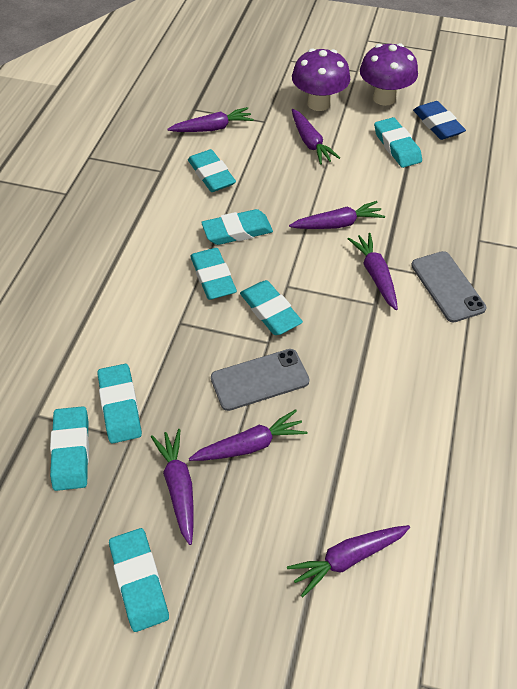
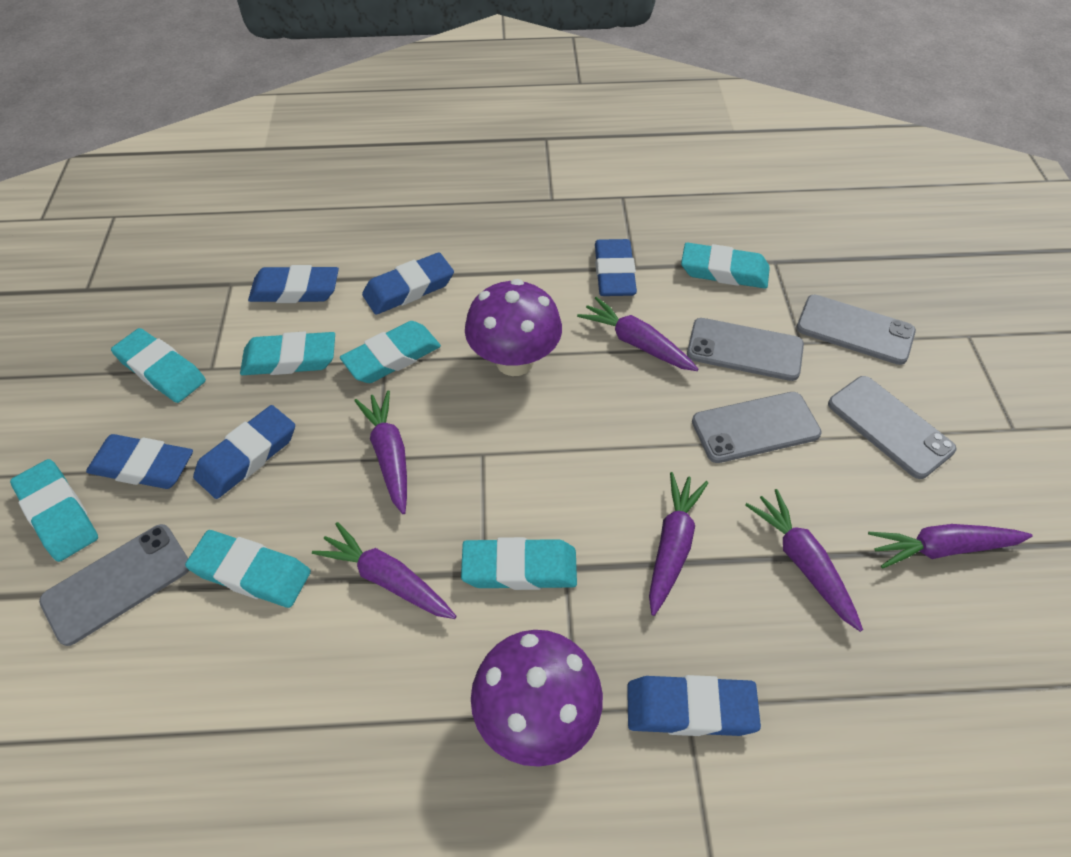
blue eraser: [413,101,466,140] = 1 -> [86,434,193,489] [193,405,295,499] [248,265,339,303] [362,252,454,315] [595,239,637,296] [627,675,761,736] = 6
grey phone: [211,349,310,411] [411,251,486,323] = 2 -> [39,524,189,646] [687,318,804,381] [692,392,822,463] [796,295,916,365] [828,376,956,479] = 5
purple carrot: [151,429,194,545] [168,107,254,132] [189,409,307,461] [287,525,410,597] [289,201,385,229] [292,109,340,165] [347,233,398,310] = 7 -> [312,522,457,619] [354,390,407,514] [577,297,698,371] [649,472,708,616] [745,489,863,632] [868,524,1032,569] = 6
turquoise eraser: [50,406,89,491] [98,364,142,444] [109,528,169,632] [188,149,236,192] [190,248,237,300] [201,209,273,245] [240,280,303,335] [374,117,422,168] = 8 -> [10,459,98,562] [111,328,206,403] [185,530,311,608] [240,331,335,375] [340,321,441,383] [461,537,577,590] [681,242,770,289] = 7

